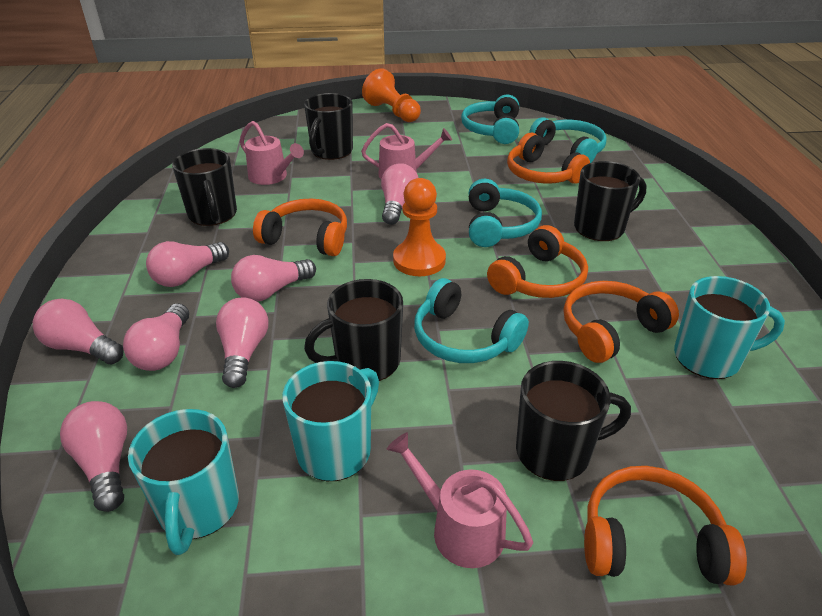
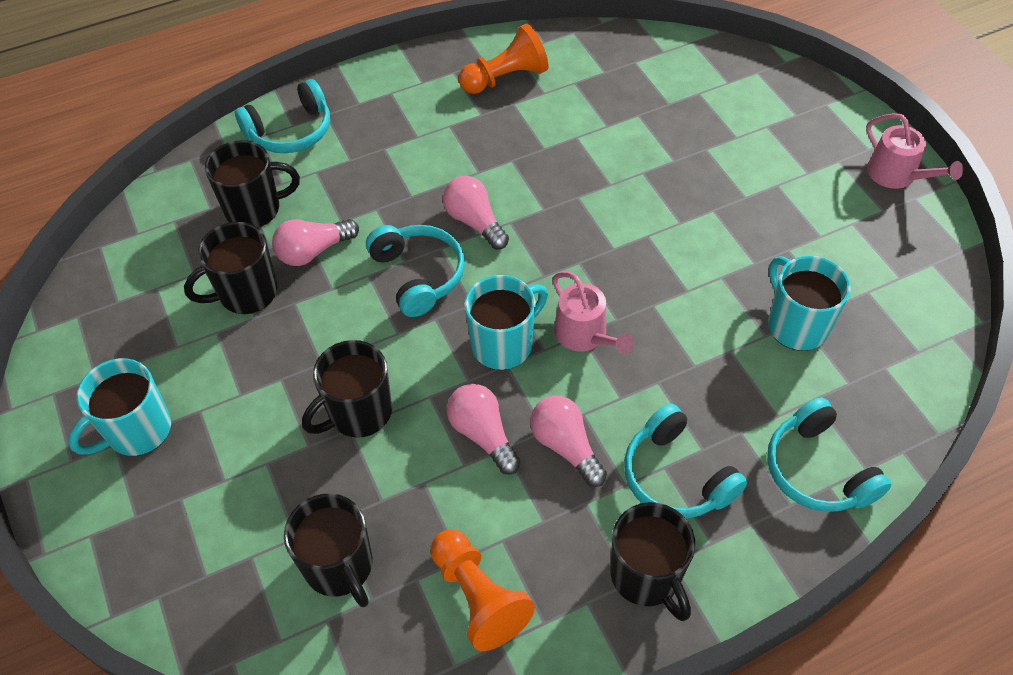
orange headphones: [253,199,347,256] [487,225,588,298] [507,133,590,184] [564,281,679,363] [584,466,747,586] = 5 -> none = 0
pink light bulb: [32,298,124,364] [60,401,127,512] [123,303,189,371] [146,241,229,287] [216,297,268,388] [231,255,316,302] [381,163,419,225] = 7 -> [272,219,359,266] [443,176,509,250] [447,384,521,475] [530,396,607,487] = 4
pink watering can: [240,121,304,185] [361,123,452,179] [387,432,533,568] = 3 -> [552,272,634,354] [866,113,963,189] = 2

